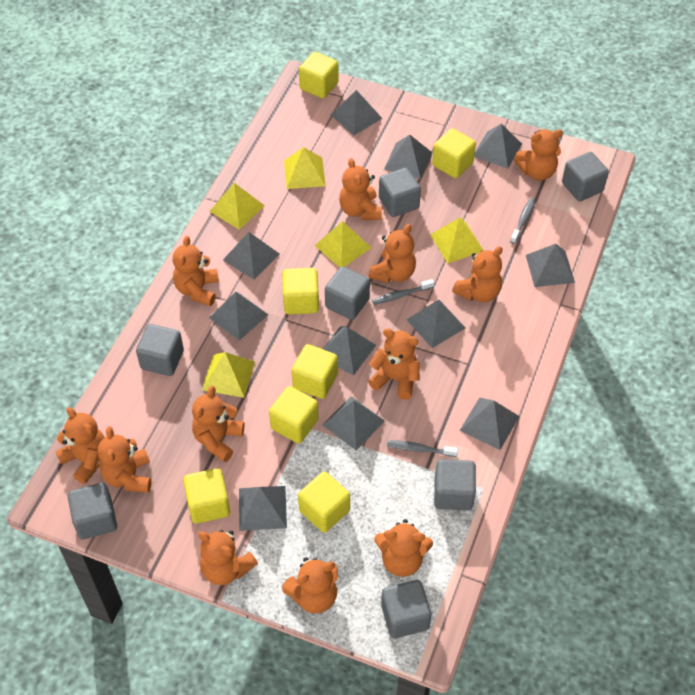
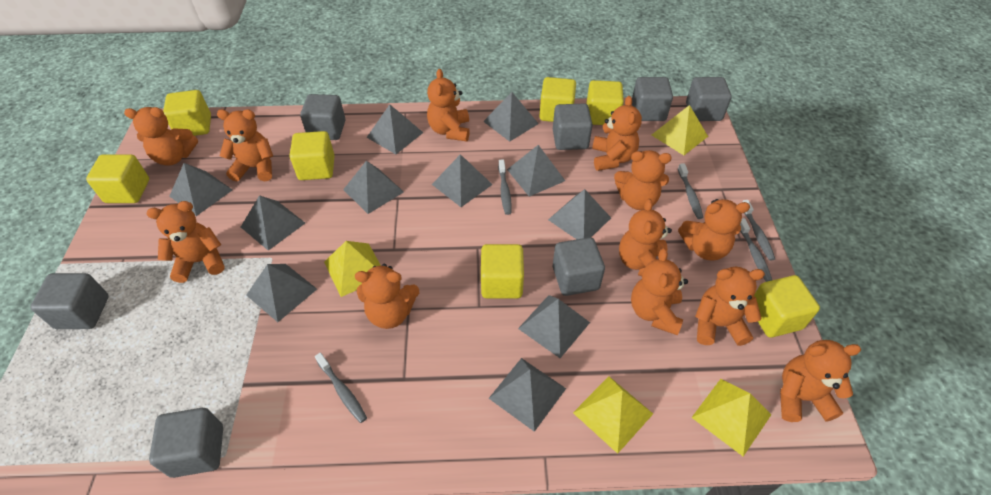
grey toothbrush: [372,279,434,305] [387,440,458,457] [510,198,535,244] = 3 -> [315,353,367,423] [498,159,512,215] [678,163,703,219] [740,218,772,282] [743,200,775,261] = 5
yellow pyramid: [202,352,255,398] [209,183,265,230] [284,147,326,189] [314,221,371,267] [430,218,484,264] = 5 -> [324,241,381,297] [573,376,653,454] [652,105,708,155] [691,379,771,456] = 4

